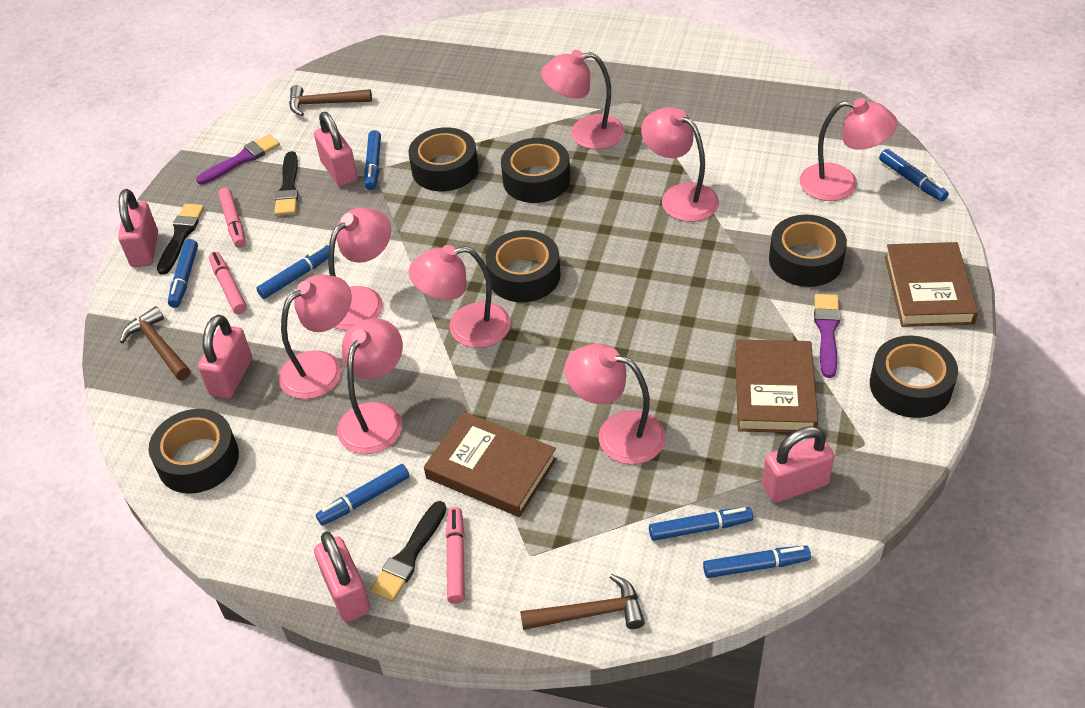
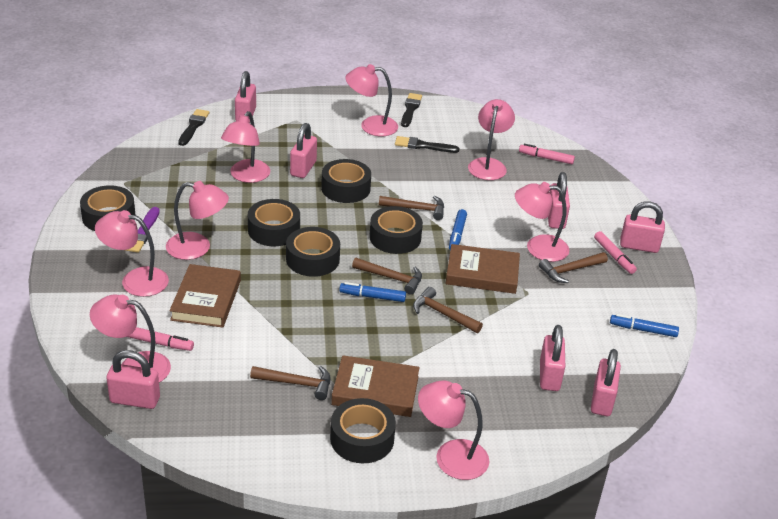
blue marker: [168,239,198,308] [256,245,329,299] [316,464,410,526] [364,130,381,190] [649,507,753,541] [703,546,811,578] [879,149,949,201] = 7 -> [339,282,406,302] [449,209,467,250] [610,314,679,337] = 3
brown hammer: [120,306,190,380] [289,85,372,116] [520,574,645,630] = 3 -> [250,366,331,400] [352,258,422,294] [379,196,444,220] [413,287,483,333] [539,252,608,283] = 5
pink padlock: [118,189,158,267] [198,315,252,398] [314,112,358,186] [314,531,371,622] [762,426,835,503] = 5 -> [107,350,160,409] [235,71,256,123] [290,123,317,178] [540,325,565,391] [548,172,570,229] [591,349,621,416] [620,202,665,253] = 7
purple brush: [196,134,280,185] [814,294,840,378] = 2 -> [125,207,160,253] = 1

